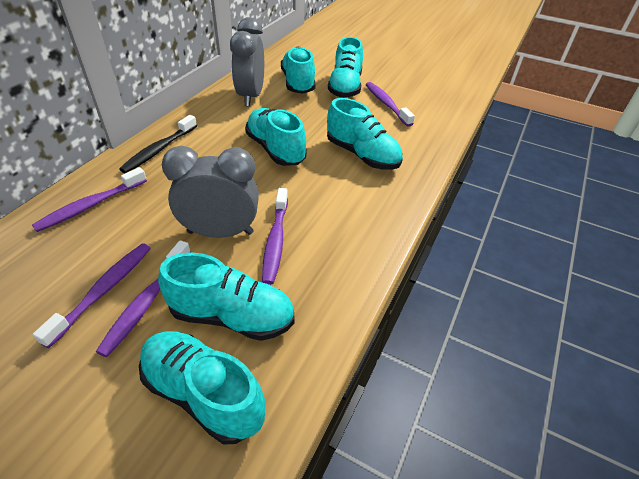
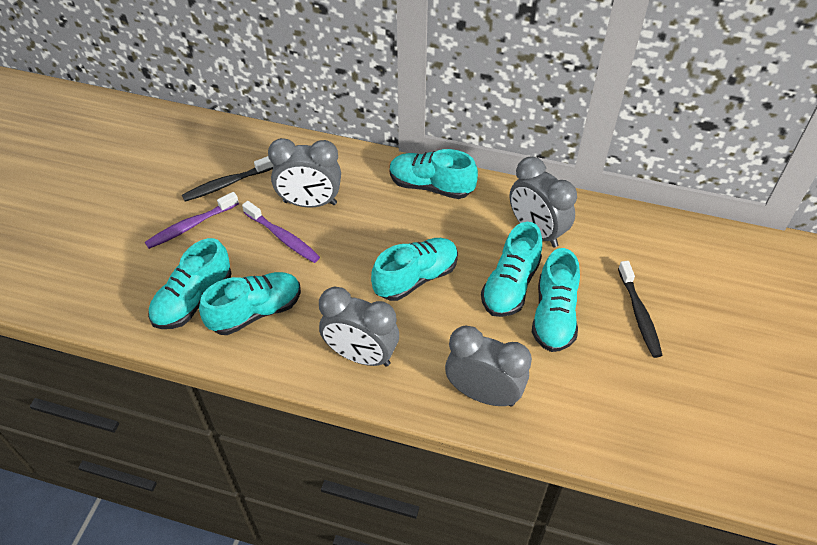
black toothbrush: [119,115,197,173] = 1 -> [182,156,274,202] [618,261,662,358] = 2
grey clock: [162,146,259,238] [230,17,264,106] = 2 -> [268,138,341,207] [319,286,399,367] [445,325,532,406] [510,157,577,247] = 4
purple toothbrush: [32,167,147,232] [33,243,151,348] [96,240,191,357] [262,188,288,285] [366,82,415,127] = 5 -> [145,192,239,249] [242,201,320,263] = 2

